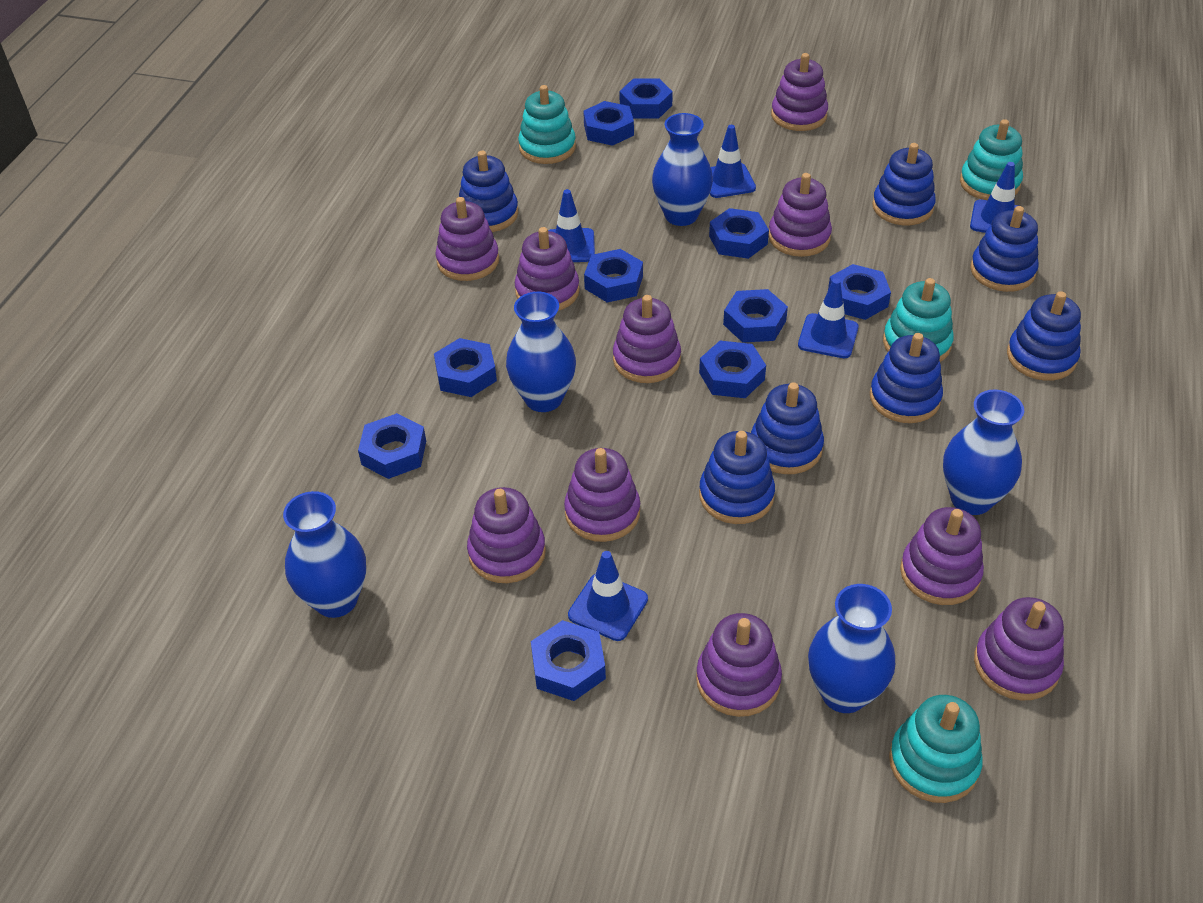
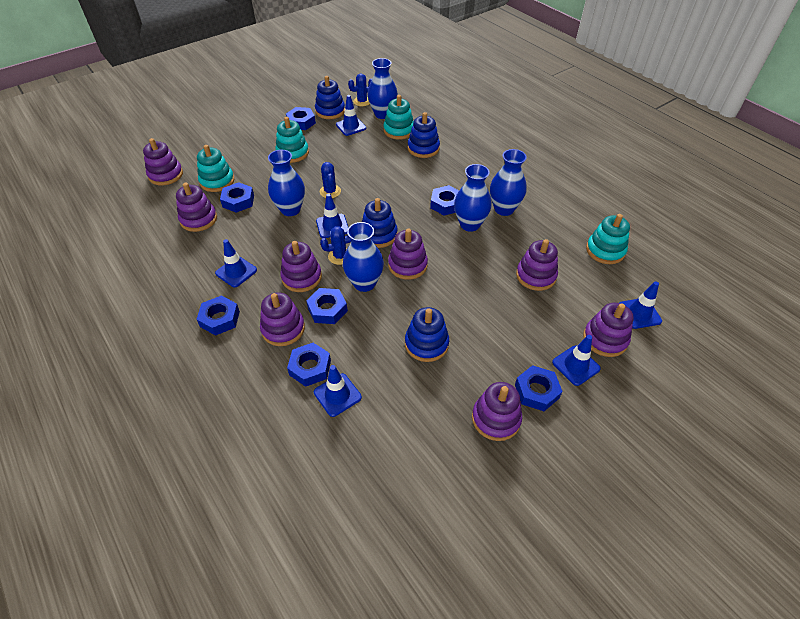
blue cactus: none = 0 -> [320,162,341,198] [320,226,352,265] [348,74,372,106] = 3
blue nut: [358,413,426,479] [434,338,497,397] [531,620,606,701] [583,101,634,146] [584,249,643,303] [620,79,673,118] [699,341,766,398] [709,208,769,259] [723,289,788,343] [828,264,891,320] = 10 -> [197,295,240,336] [220,182,254,213] [286,107,316,130] [287,343,331,387] [306,288,348,324] [430,185,459,215] [515,365,563,411] = 7
blue stacking toy: [459,151,518,232] [699,431,775,524] [751,382,824,474] [870,333,943,423] [872,143,936,225] [970,206,1039,292] [1007,291,1081,381] = 7 -> [315,76,345,119] [362,198,398,248] [405,307,449,362] [408,112,440,158] = 4
blue traffic cone: [548,189,595,262] [568,551,648,641] [710,125,756,198] [798,279,859,358] [970,162,1019,233] = 5 -> [215,239,257,287] [314,365,362,417] [316,194,348,238] [336,95,366,136] [552,335,601,386] [620,281,662,329] = 6
purple stacking toy: [435,197,499,281] [467,487,546,583] [515,227,580,311] [564,448,640,542] [613,295,681,383] [696,613,782,717] [768,173,832,257] [771,53,828,131] [900,507,984,605] [974,597,1064,700] = 10 -> [143,138,183,185] [176,183,217,232] [260,292,305,346] [280,241,322,292] [388,229,428,280] [472,382,522,441] [516,239,558,291] [583,303,634,357] = 8

